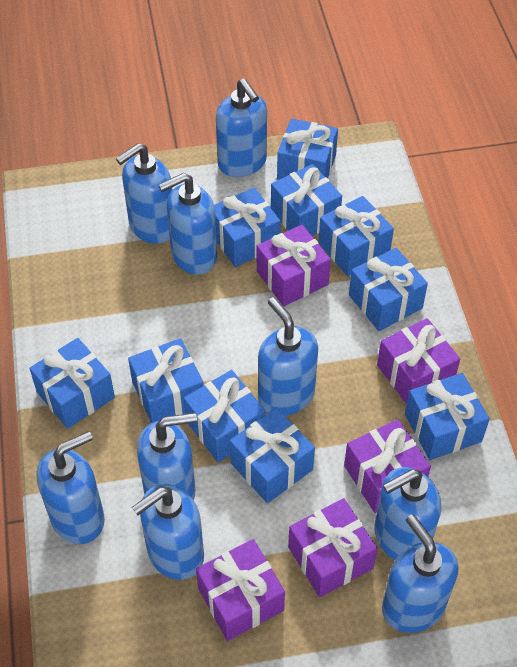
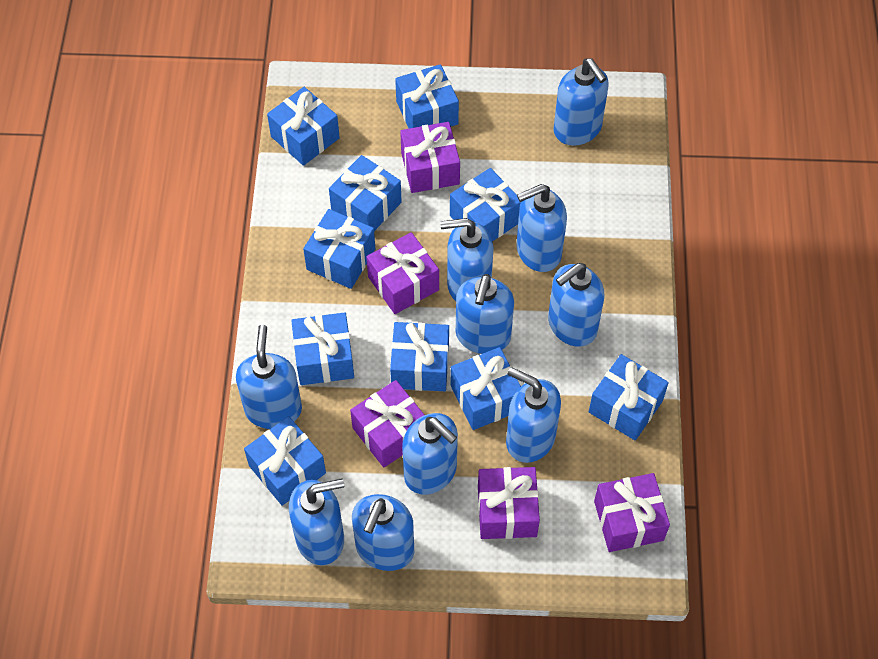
blue soap dispenser: [37,431,105,544] [116,143,172,244] [132,484,204,580] [137,413,197,500] [159,173,217,275] [216,78,267,177] [258,297,318,416] [374,467,441,560] [382,514,458,633] = 9 -> [236,325,302,429] [289,478,344,565] [352,494,414,571] [402,413,458,495] [440,218,493,301] [456,274,514,354] [506,367,561,463] [516,184,567,272] [548,263,605,347] [553,58,609,146] = 10

